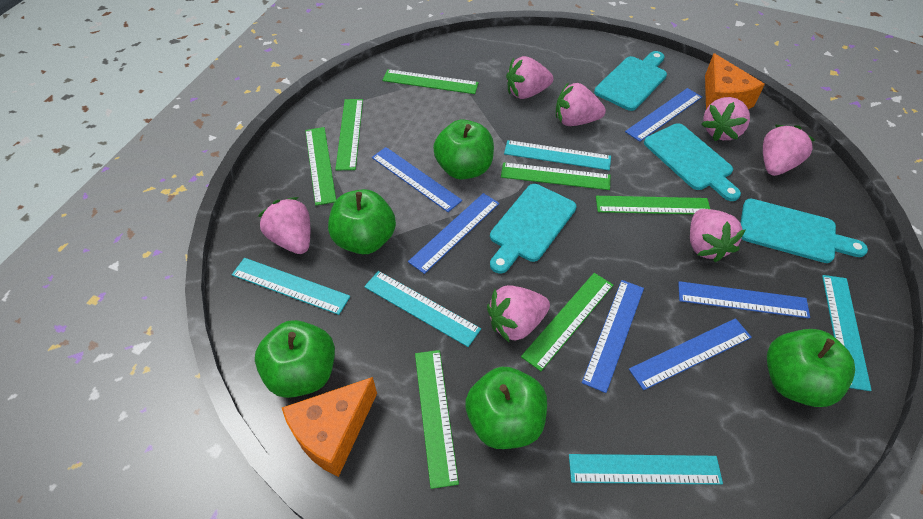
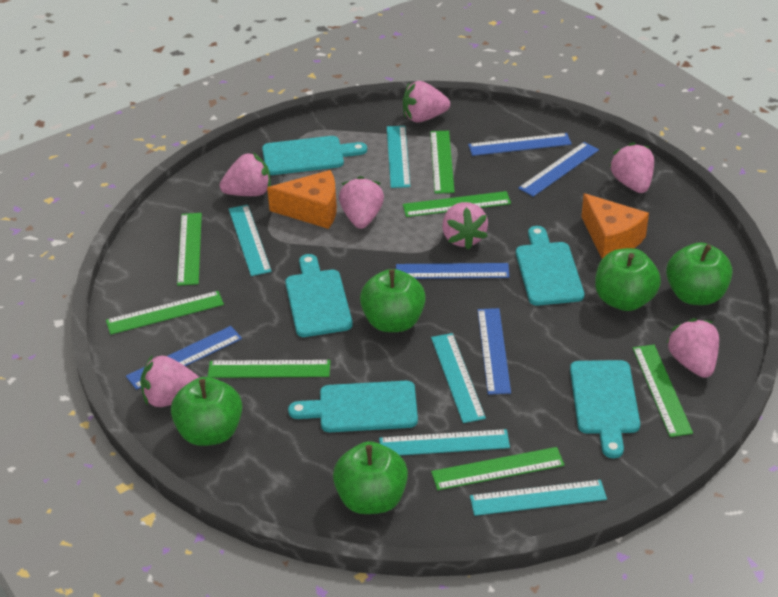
blue ruler: [372,147,462,212] [408,193,499,274] [582,280,644,393] [625,88,702,142] [629,318,752,390] [678,281,810,319] = 6 -> [126,326,242,390] [396,263,509,279] [468,133,572,156] [477,308,511,395] [518,142,599,197] = 5
turquoise cutting board: [490,184,577,273] [594,51,667,111] [644,123,741,201] [741,199,868,263] = 4 -> [262,136,367,175] [285,254,353,337] [288,381,418,432] [516,226,584,306] [570,360,640,458] = 5

